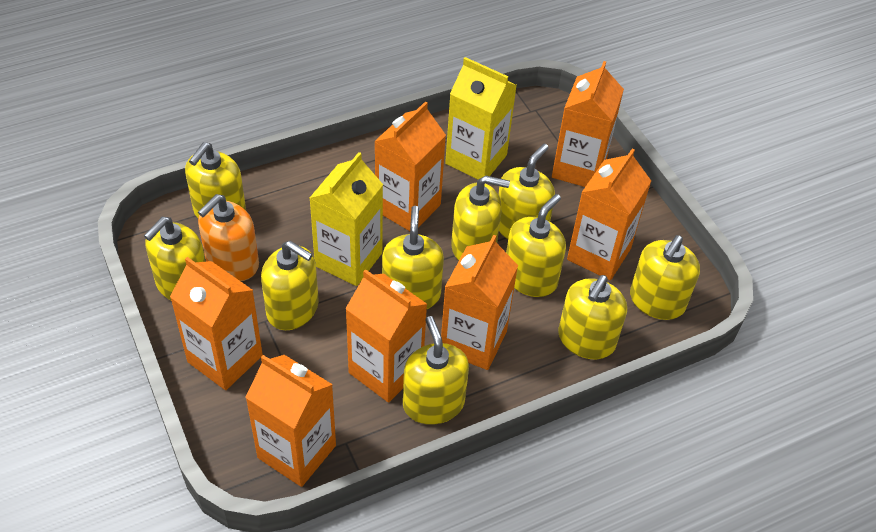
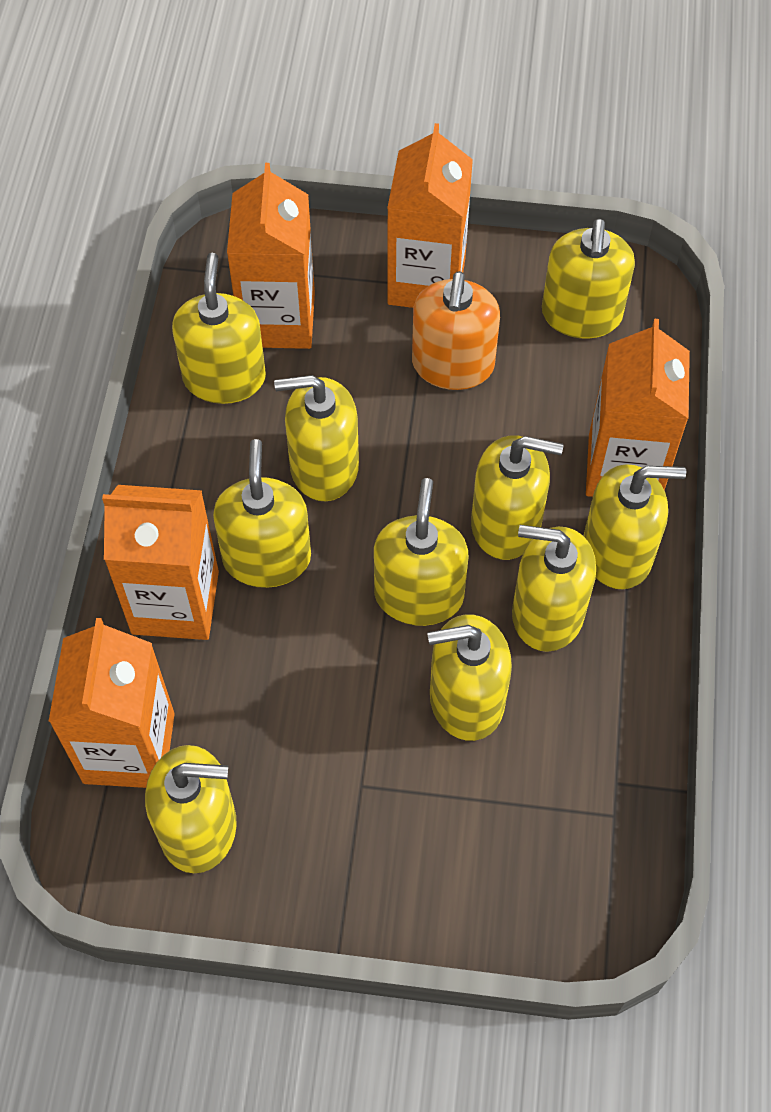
orange carton: [170,257,263,390] [245,355,336,487] [345,269,427,403] [374,102,446,231] [441,235,518,370] [552,61,624,187] [567,149,651,280] = 7 -> [48,618,175,788] [102,485,219,640] [227,163,315,349] [387,123,473,308] [586,319,690,497] = 5
yellow carton: [310,152,383,286] [445,57,517,179] = 2 -> none = 0

